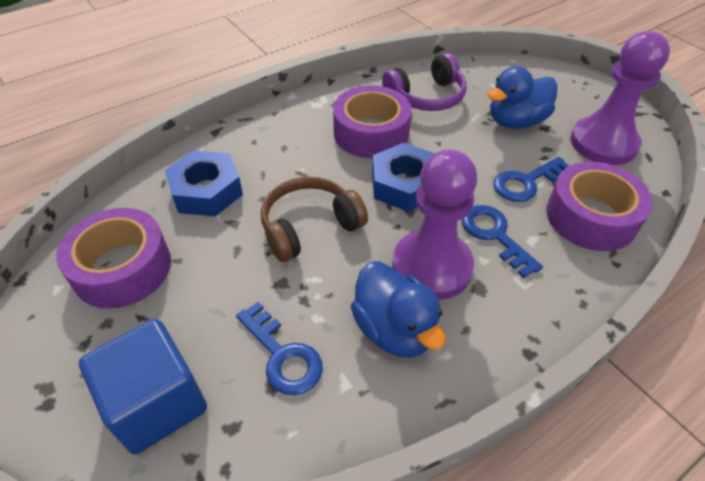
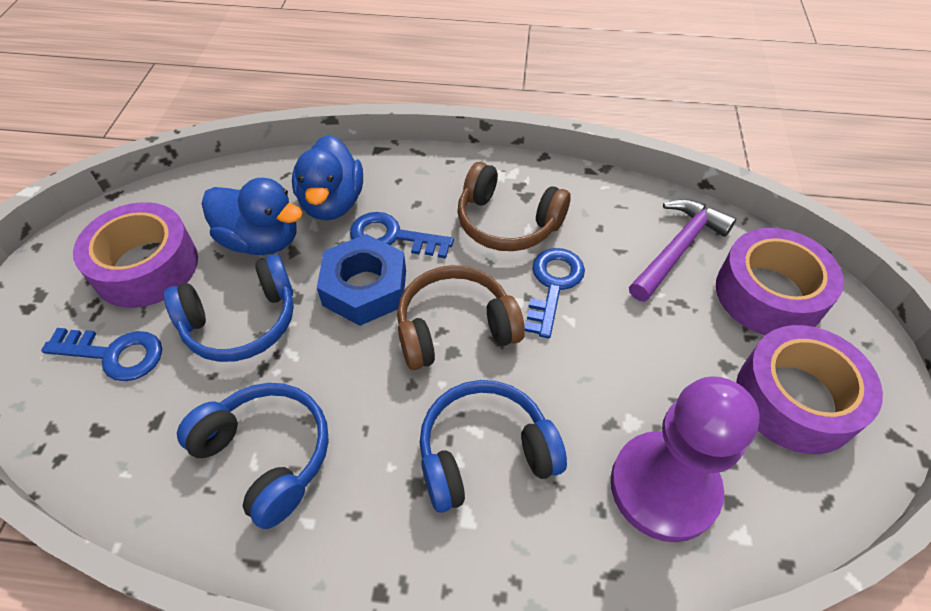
blue cube: [79,319,207,454] = 1 -> none = 0
blue headphones: none = 0 -> [164,254,294,362] [177,383,329,529] [420,380,567,513] = 3
blue nut: [165,150,243,216] [372,143,435,212] = 2 -> [317,234,406,326] = 1
brown headphones: [261,176,368,262] = 1 -> [397,265,525,370] [458,162,571,251] = 2
purple hammer: none = 0 -> [629,199,736,302] = 1
purple headphones: [382,53,467,111] = 1 -> none = 0
purple pawn: [392,149,477,300] [570,31,670,165] = 2 -> [611,376,760,542] = 1

